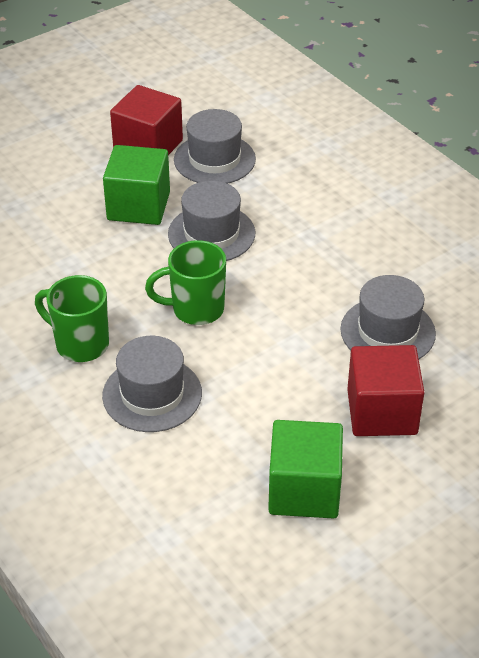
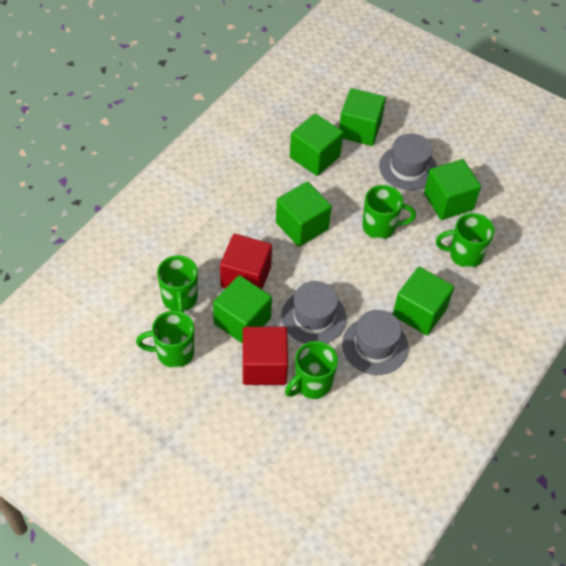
green cube: [103,145,170,225] [268,420,343,519] = 2 -> [213,275,272,344] [276,181,332,247] [290,113,343,176] [339,88,386,146] [393,267,454,335] [424,159,481,220] = 6
green mug: [35,275,109,362] [145,240,226,325] = 2 -> [136,310,194,368] [157,255,198,313] [285,341,338,399] [362,185,416,239] [436,213,494,268] = 5
grey hat: [102,336,202,432] [168,181,255,261] [174,109,256,184] [340,275,436,359] = 4 -> [281,281,347,344] [342,310,408,375] [379,133,437,191] = 3

